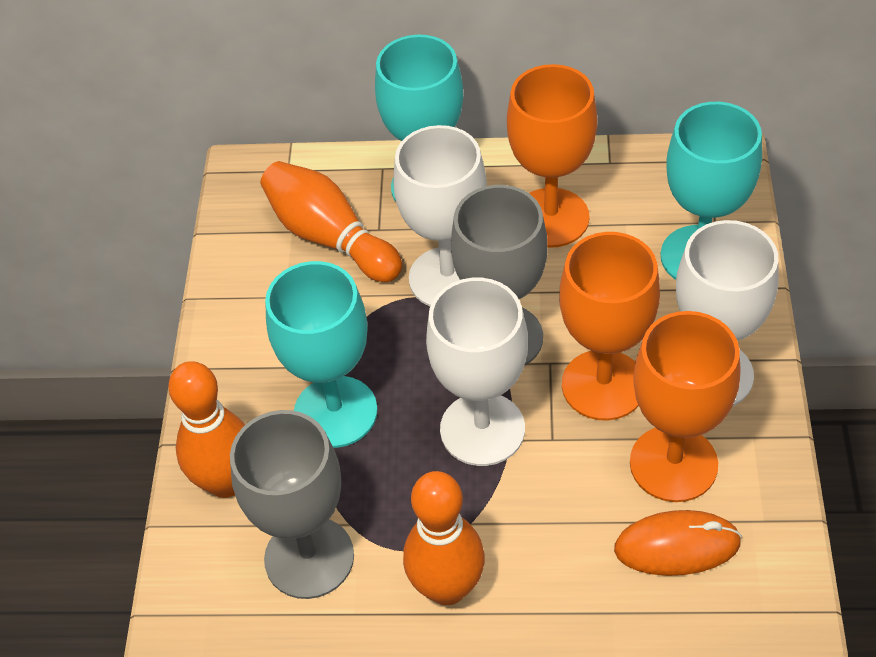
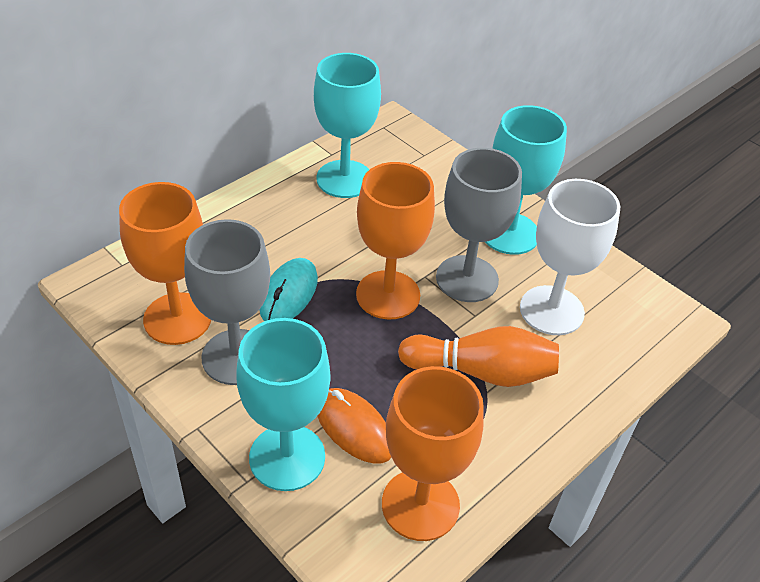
orange bowling pin: [168,361,245,498] [260,161,402,282] [403,471,485,605] = 3 -> [398,326,559,387] = 1
turquoise mouse: none = 0 -> [259,258,318,321] = 1
white goblet: [393,125,487,306] [426,278,528,466] [676,220,779,406] = 3 -> [520,179,620,335] = 1

